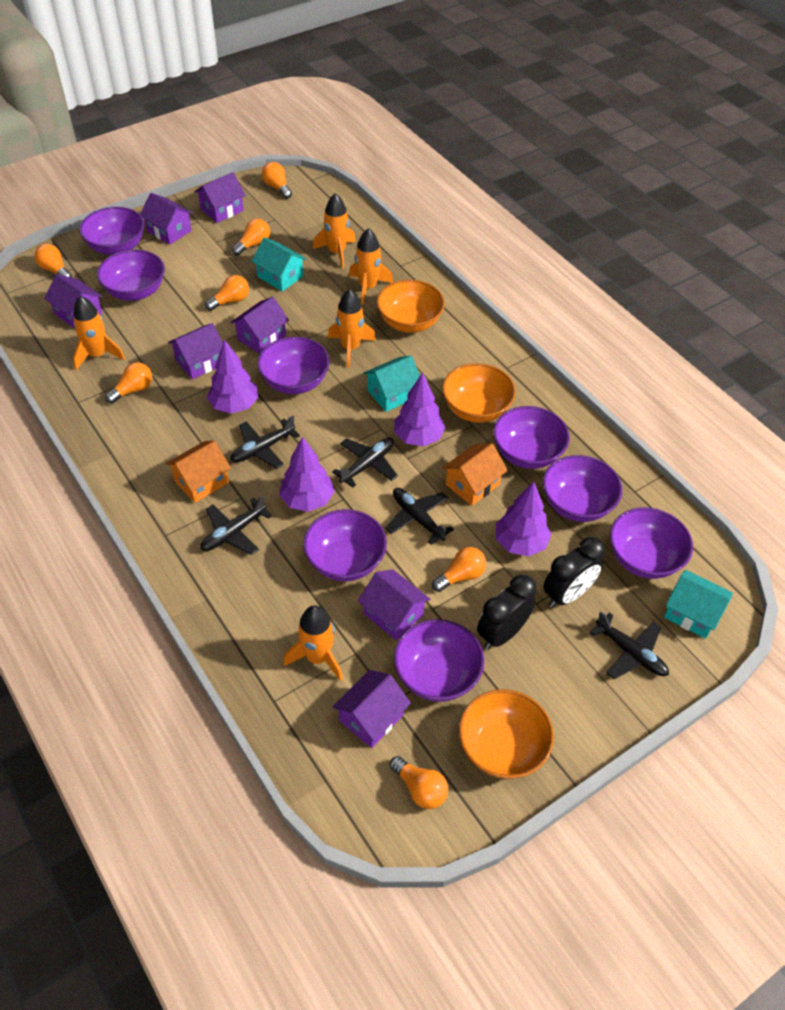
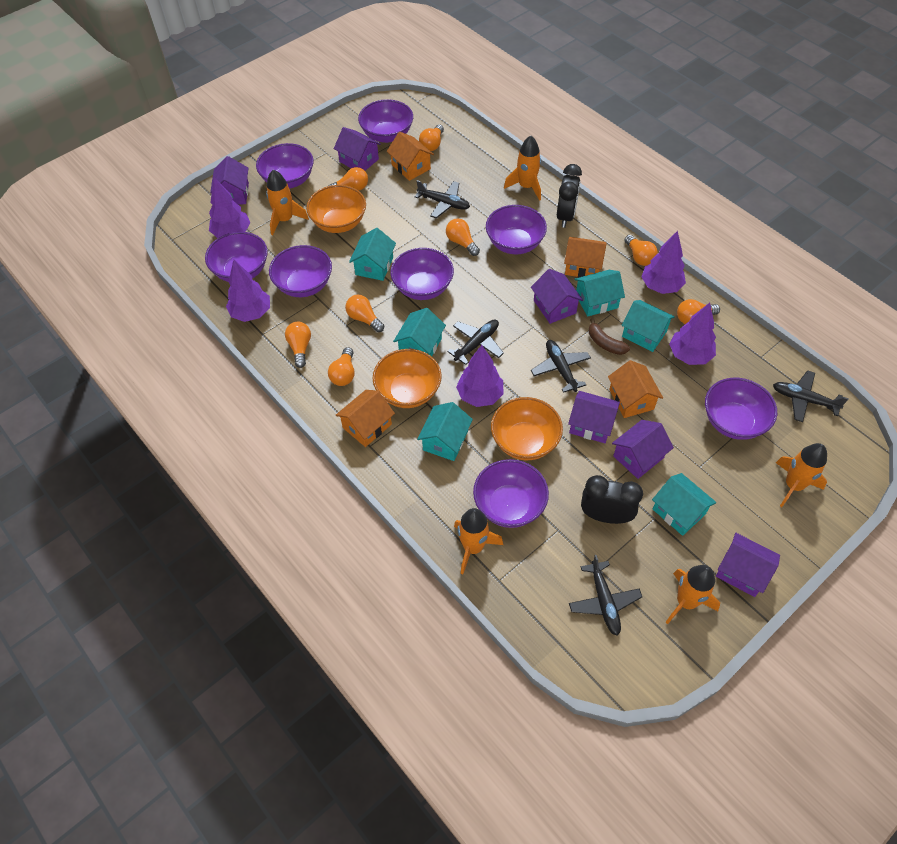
brown banana: none = 0 -> [589,318,630,355] = 1
orange house: [166,441,231,503] [442,443,508,506] = 2 -> [336,390,395,447] [387,132,434,181] [564,237,606,278] [608,360,663,418] = 4
orange light bulb: [35,244,72,277] [105,362,152,404] [205,275,249,311] [232,219,270,255] [262,162,292,199] [390,756,448,809] [432,547,486,592] = 7 -> [285,322,311,368] [328,167,368,191] [328,347,355,386] [345,295,384,332] [419,125,444,151] [446,218,480,256] [624,235,658,266] [677,299,720,324] = 8
purple house: [44,274,103,328] [140,193,193,245] [168,323,223,379] [194,172,246,223] [231,296,289,354] [333,670,411,748] [358,570,430,640] = 7 -> [210,156,249,205] [334,127,381,171] [531,269,583,324] [568,391,620,443] [612,420,674,479] [716,533,780,597] = 6
purple tree: [207,339,258,414] [279,436,335,512] [394,372,446,446] [496,482,552,556] = 4 -> [209,177,250,238] [226,260,270,322] [456,345,503,407] [641,231,686,294] [669,303,716,365] = 5
turquoise house: [251,237,307,291] [364,356,420,412] [664,570,733,639] = 3 -> [349,228,396,281] [393,308,446,356] [417,402,473,461] [574,270,625,317] [622,300,675,352] [652,473,716,536] = 6

